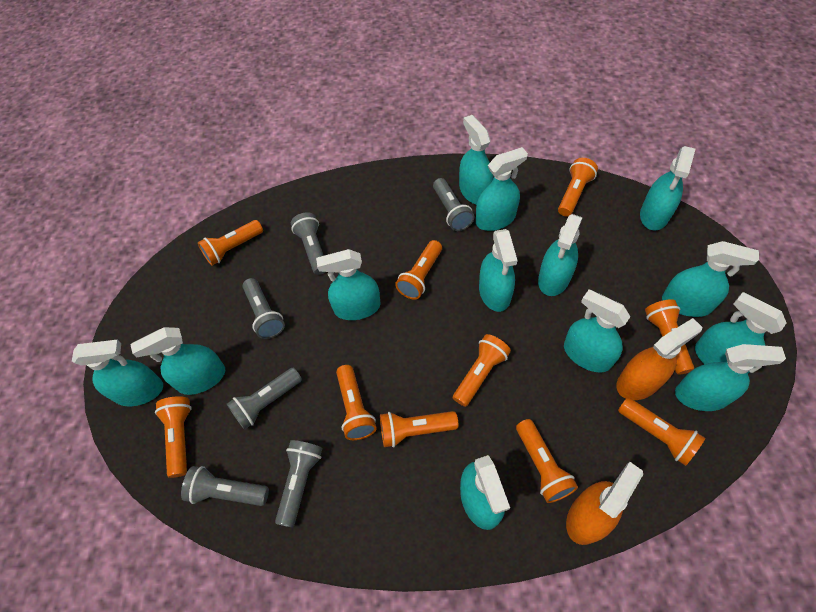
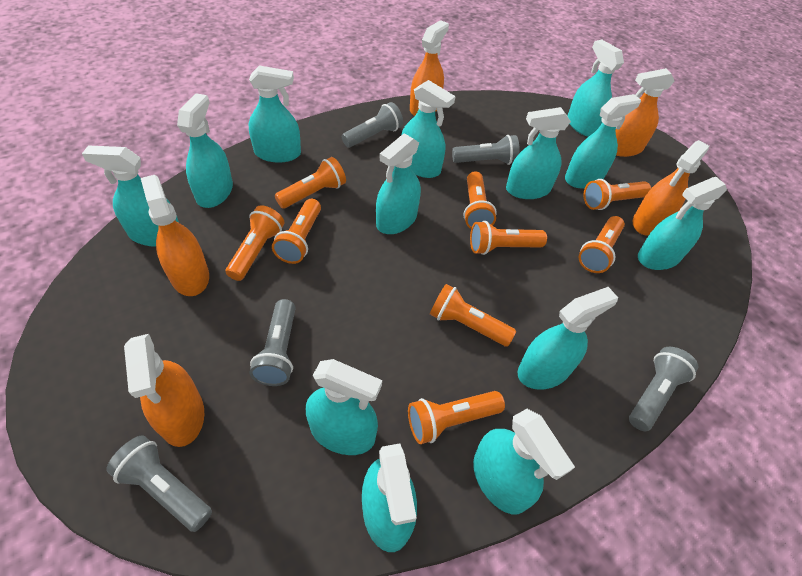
grey flashlight: [181,466,269,506] [227,368,302,430] [242,278,285,339] [275,440,322,528] [291,212,325,275] [433,178,474,231] = 6 -> [106,435,212,532] [249,299,296,386] [342,102,403,147] [452,135,520,165] [629,347,698,431] = 5
orange flashlight: [155,396,192,478] [198,220,263,266] [336,365,377,440] [380,411,458,447] [395,240,442,299] [453,334,511,407] [516,419,578,503] [558,158,598,216] [618,398,705,466] [645,299,694,375] = 10 -> [226,205,284,281] [272,199,321,264] [275,157,346,209] [408,391,505,444] [430,284,516,347] [463,171,497,229] [470,221,547,255] [579,216,625,273] [583,179,651,210] = 9
orange spray bottle: [566,462,643,545] [616,318,702,400] = 2 -> [124,334,204,447] [141,175,209,296] [410,20,449,116] [615,68,675,157] [632,140,709,236] = 5

